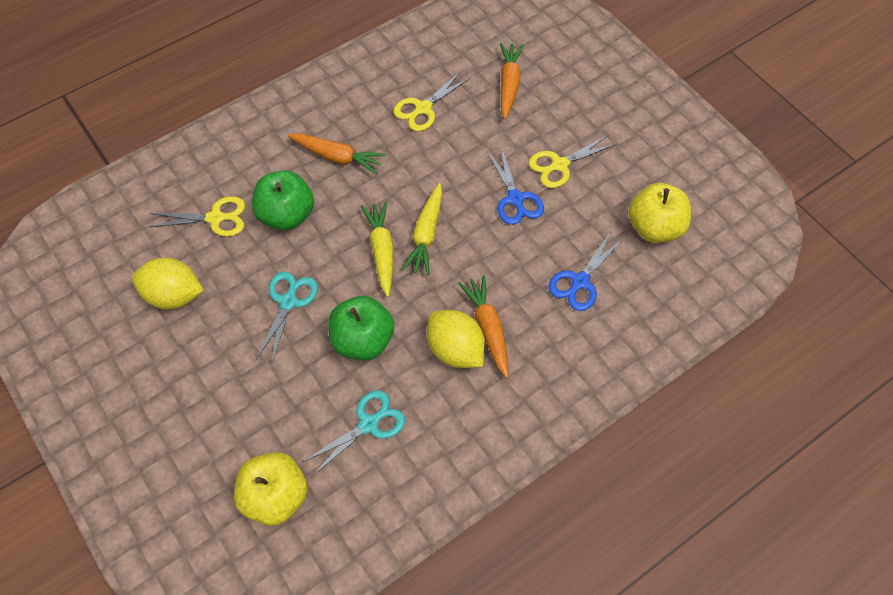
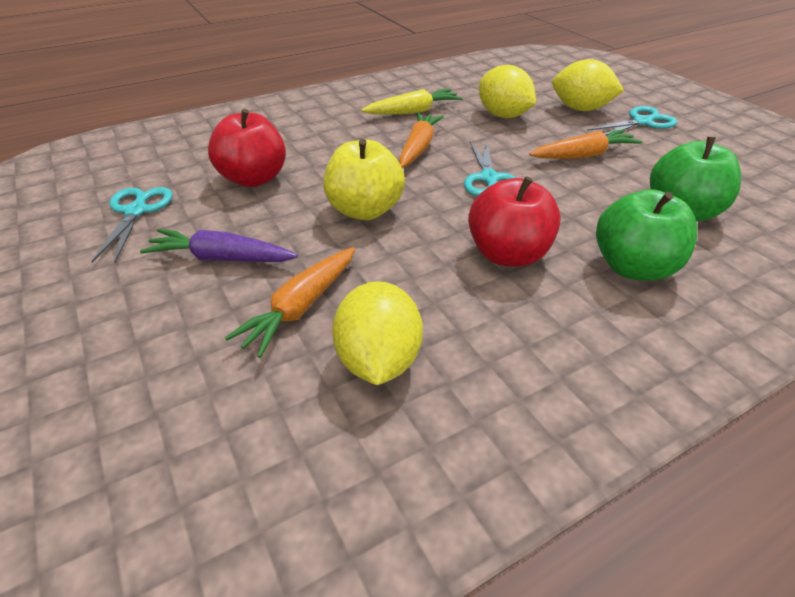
blue scissors: [487,148,544,225] [548,231,624,311] = 2 -> none = 0
purple carrot: none = 0 -> [140,229,298,262] = 1
red apple: none = 0 -> [208,109,286,187] [468,176,561,267] = 2
turquoise scissors: [256,272,318,364] [303,390,405,475] = 2 -> [91,187,173,263] [464,141,516,196] [587,106,677,136] = 3
yellow apple: [234,452,308,526] [628,183,691,243] = 2 -> [323,139,405,220] = 1
yellow carrot: [361,202,394,297] [402,183,442,275] = 2 -> [361,89,463,115] = 1
yellow lemon: [132,258,204,309] [427,310,485,368] = 2 -> [332,281,423,385] [479,65,536,118] [552,59,624,111] = 3
yellow scissors: [149,196,245,237] [393,71,471,131] [529,134,616,188] = 3 -> none = 0

